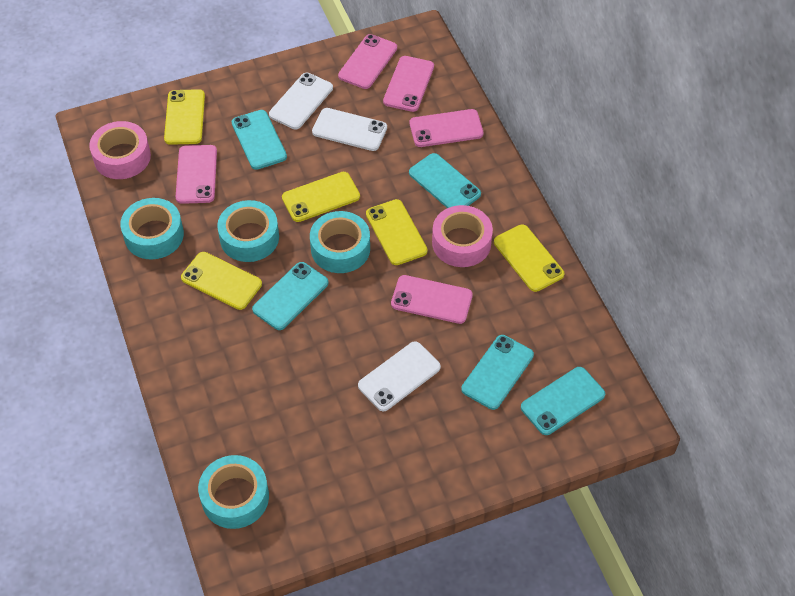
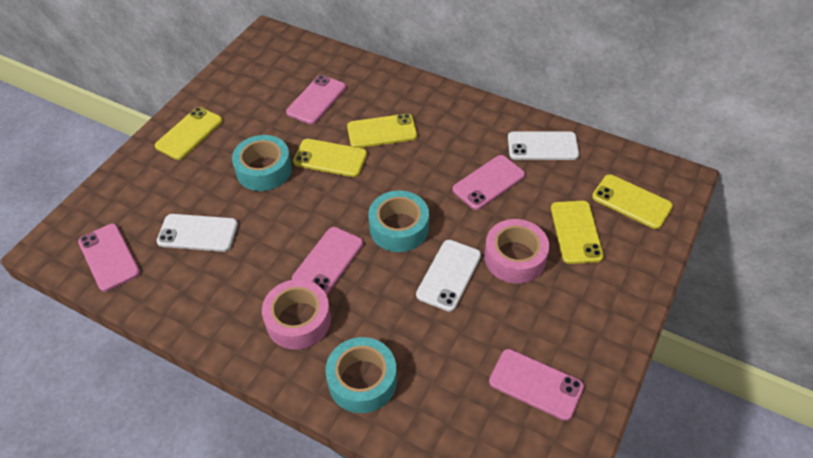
turquoise phone: [231,110,287,170] [252,262,329,330] [409,153,481,208] [461,335,534,410] [521,367,605,435] = 5 -> none = 0
turquoise tape: [120,198,184,260] [198,455,269,529] [217,200,279,262] [310,211,370,273] = 4 -> [232,135,292,191] [325,337,397,413] [368,190,429,252] = 3

